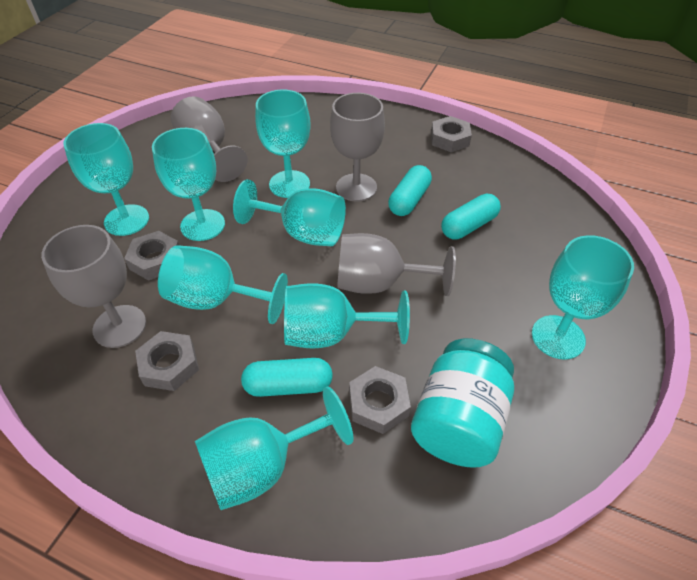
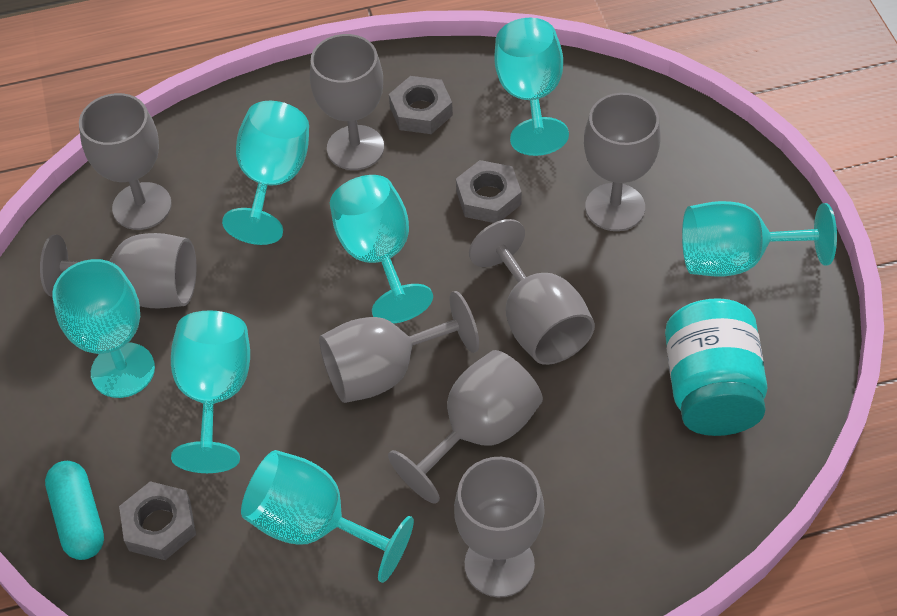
grey goblet: [41,225,146,348] [171,96,248,182] [330,93,385,202] [337,233,456,296] = 4 -> [40,233,197,308] [79,93,172,230] [310,34,384,170] [319,291,479,403] [388,350,543,504] [454,457,544,597] [469,219,595,365] [584,93,661,231] = 8
grey nut: [124,231,179,281] [135,331,199,391] [349,366,411,434] [431,116,472,152] = 4 -> [119,481,196,560] [389,76,453,134] [456,160,522,223] = 3
turquoise capsule: [241,358,333,397] [388,165,432,216] [442,194,501,239] = 3 -> [45,461,104,560] = 1
turquoise goblet: [64,123,149,236] [152,128,225,241] [158,245,288,324] [195,386,354,510] [233,179,346,246] [255,89,311,198] [284,283,410,348] [532,235,634,360] = 8 -> [52,259,155,398] [171,310,250,473] [222,101,309,245] [241,450,414,583] [330,175,433,324] [495,18,569,156] [682,201,837,277] = 7

